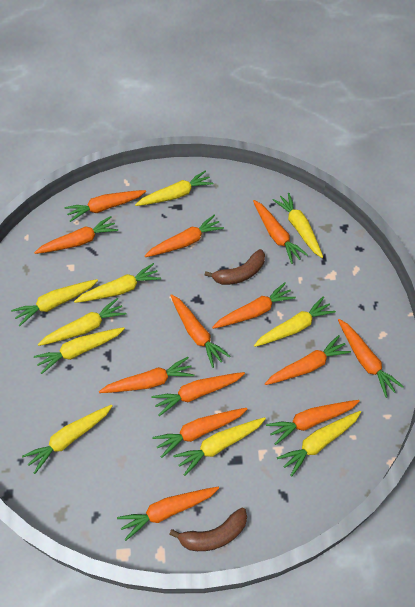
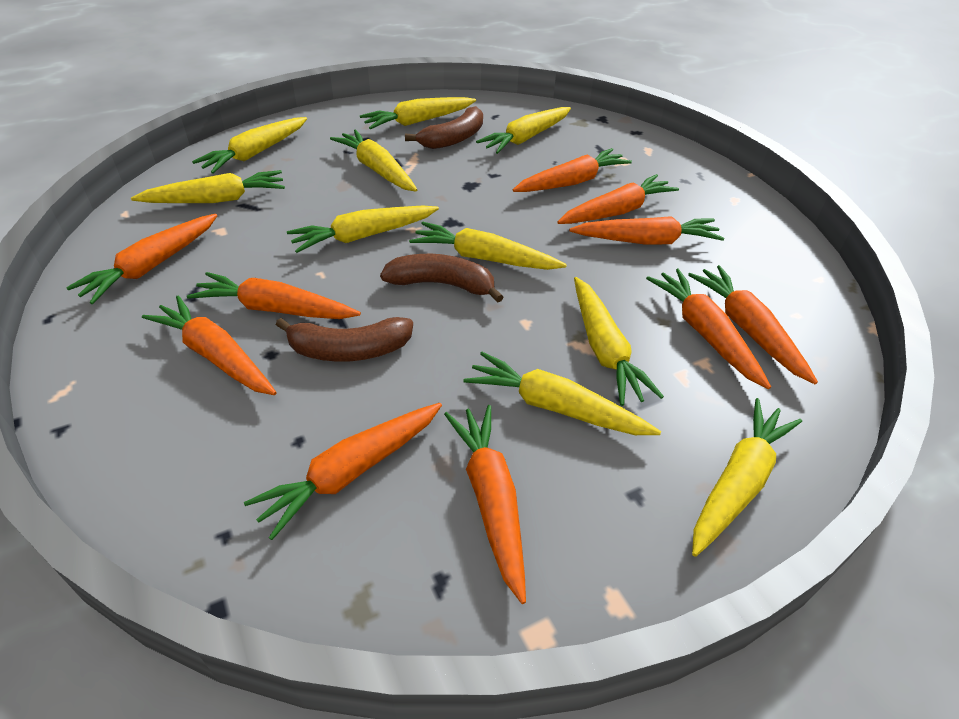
brown banana: [169,508,247,551] [205,249,265,285] = 2 -> [276,317,413,362] [380,254,503,303] [405,106,483,149] = 3
orange carrot: [34,216,118,254] [65,190,146,222] [99,357,194,393] [117,487,219,541] [145,215,224,257] [151,372,245,416] [152,408,247,458] [170,294,230,368] [212,283,296,329] [253,200,308,264] [265,335,351,385] [266,400,360,445] [338,319,404,398] = 13 -> [66,214,217,304] [142,296,277,395] [187,272,361,319] [244,403,442,540] [444,405,526,604] [513,148,632,192] [557,174,679,224] [569,216,724,245] [646,269,771,389] [688,265,818,384] = 10

